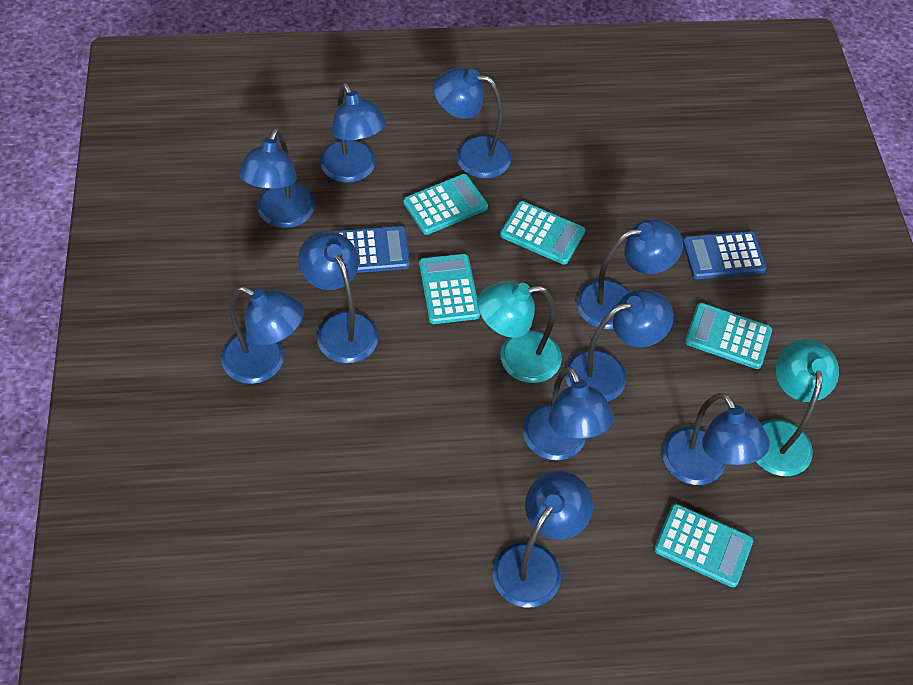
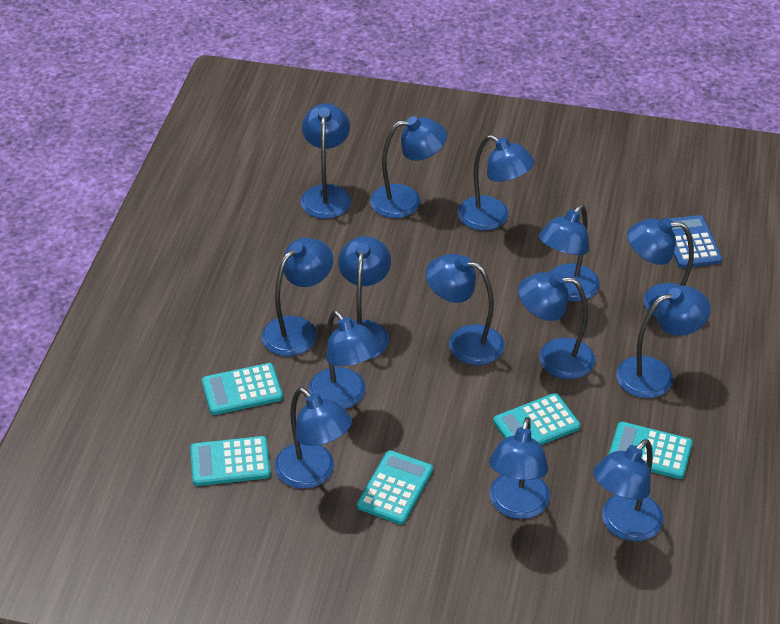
blue calculator: [333,226,410,273] [683,231,766,279] = 2 -> [670,215,722,268] = 1
blue lamp: [221,286,304,384] [238,128,315,228] [298,231,379,363] [320,83,387,183] [433,68,511,179] [492,471,593,608] [523,367,614,460] [565,289,674,402] [577,219,683,330] [662,393,770,485] = 10 -> [262,238,333,356] [275,387,352,489] [301,103,351,219] [309,310,380,409] [338,236,391,359] [370,116,447,218] [426,254,504,365] [458,135,535,231] [489,417,550,519] [518,272,595,379] [539,204,600,301] [593,439,663,541] [616,285,711,398] [627,218,694,318] = 14
turquoise lamp: [477,281,562,383] [756,339,839,476] = 2 -> none = 0

